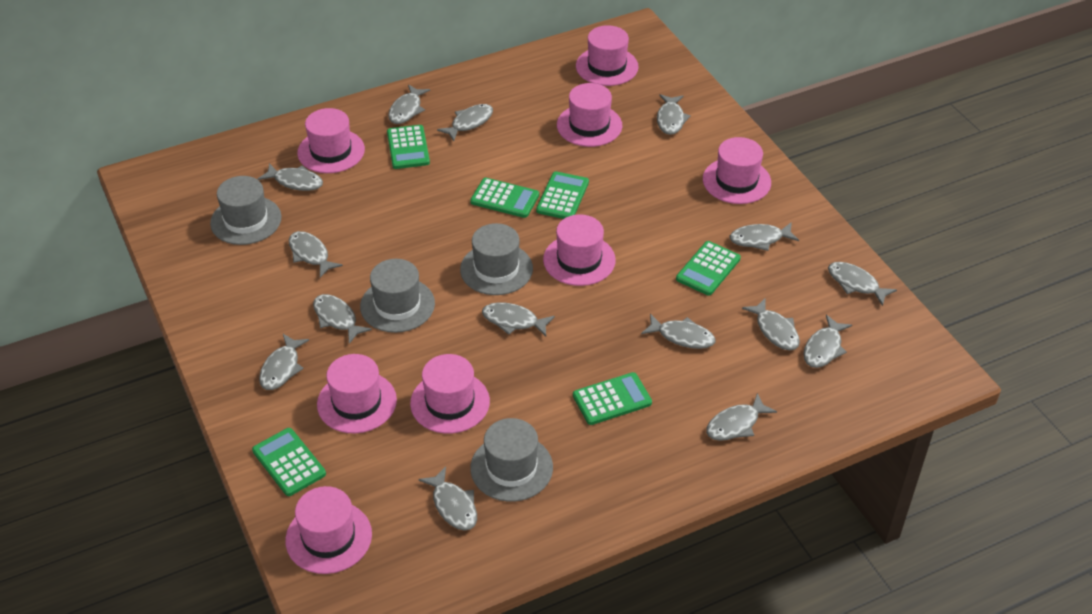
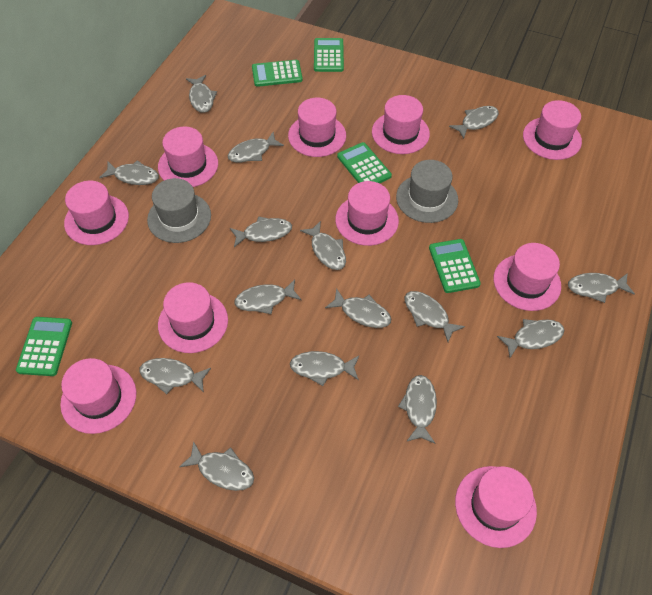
green calculator: [252,428,326,496] [387,125,430,169] [470,178,539,218] [536,171,589,219] [573,372,652,425] [676,241,741,296] = 6 -> [16,317,72,376] [252,60,303,87] [314,38,344,72] [337,142,392,184] [429,239,481,293] = 5
grey hat: [210,176,282,245] [360,259,435,333] [460,223,533,295] [470,418,553,502] = 4 -> [147,178,211,243] [396,160,458,223] = 2
pink hat: [285,486,372,574] [297,108,365,173] [317,354,397,433] [410,354,490,434] [543,214,616,286] [557,83,622,147] [576,25,639,86] [703,137,771,204] = 8 -> [60,358,136,434] [64,181,129,245] [158,127,218,187] [158,282,228,353] [288,98,346,157] [335,181,399,246] [372,95,430,154] [455,466,537,548] [494,243,561,311] [523,100,582,160] = 10

